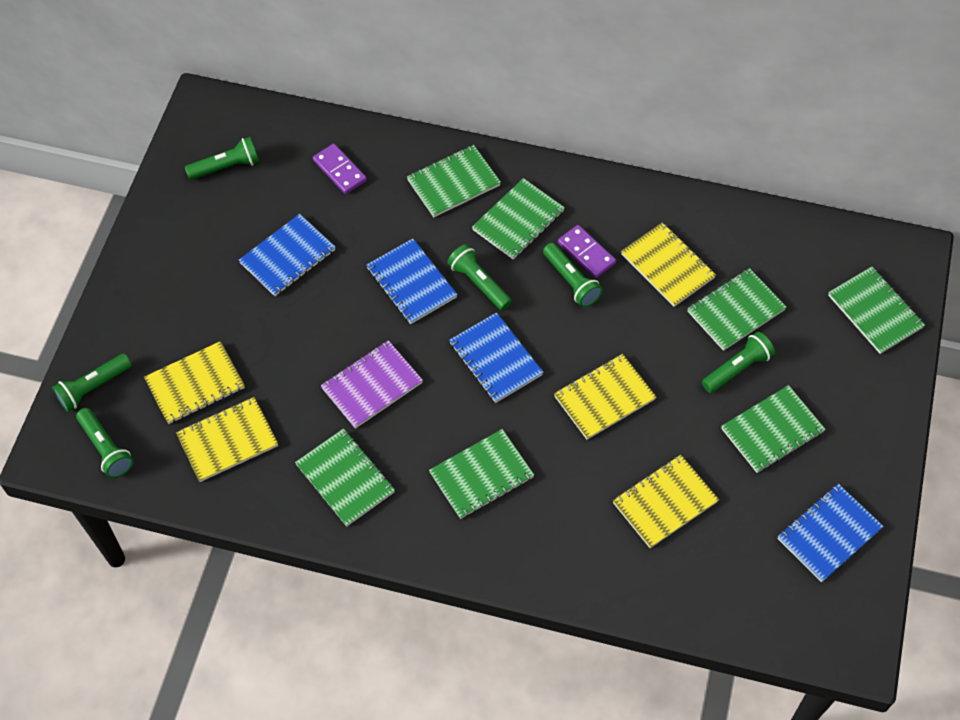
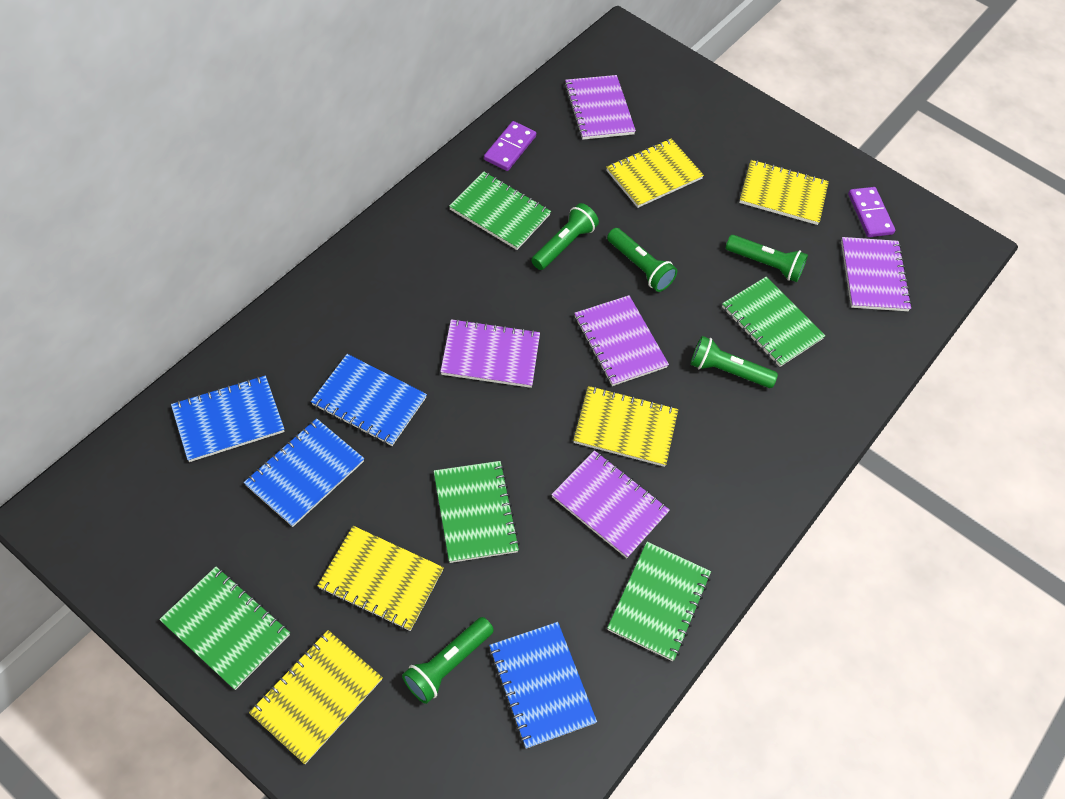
green flashlight: [52,354,132,412] [76,408,134,478] [185,137,259,180] [447,244,512,311] [543,243,603,307] [702,332,775,393] = 6 -> [402,617,494,704] [531,203,599,270] [607,228,677,292] [690,336,778,388] [726,235,808,282] = 5
green notebook: [295,429,395,526] [407,145,501,217] [429,429,534,519] [472,178,565,260] [687,268,787,351] [721,385,826,473] [828,267,925,354] = 7 -> [159,567,290,690] [434,461,520,563] [449,172,551,250] [607,542,711,661] [722,277,825,367] = 5
purple notebook: [321,340,423,429] = 1 -> [440,319,540,388] [551,450,670,558] [564,75,636,140] [574,295,669,386] [841,237,912,311] = 5

